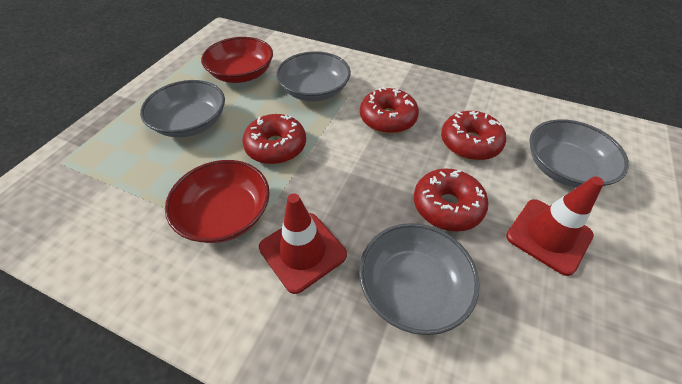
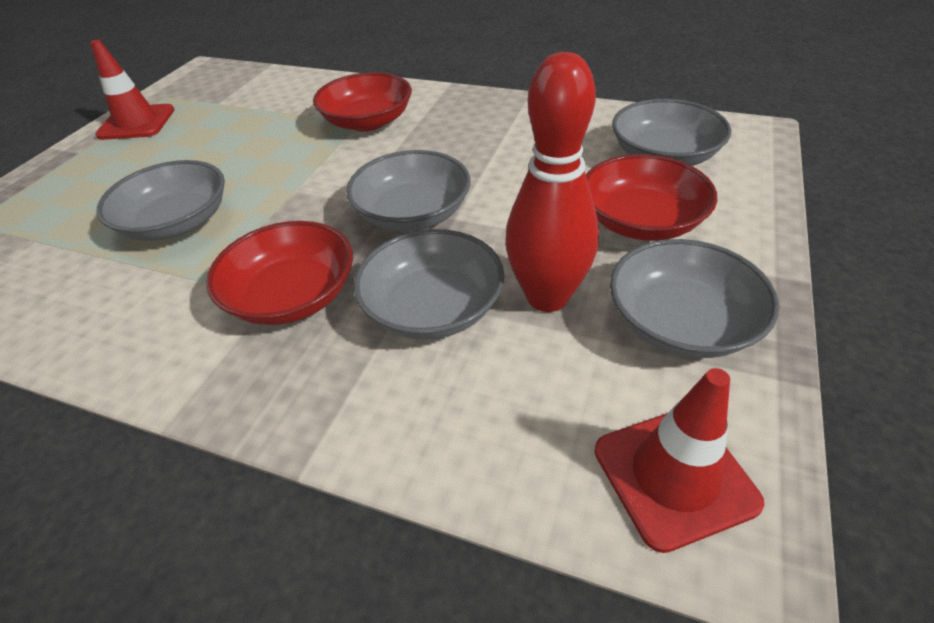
grey bowl: [140,80,225,138] [276,51,351,101] [359,223,479,335] [529,119,629,188] = 4 -> [96,160,225,241] [346,150,471,231] [354,229,504,339] [610,239,779,358] [612,99,731,166] = 5
red bowl: [165,160,270,243] [201,37,273,83] = 2 -> [206,221,353,325] [313,72,412,131] [586,154,718,241] = 3
red bowling pin: none = 0 -> [505,52,599,312] = 1
red donut: [242,114,306,164] [360,87,419,134] [414,168,488,231] [441,111,506,160] = 4 -> none = 0

